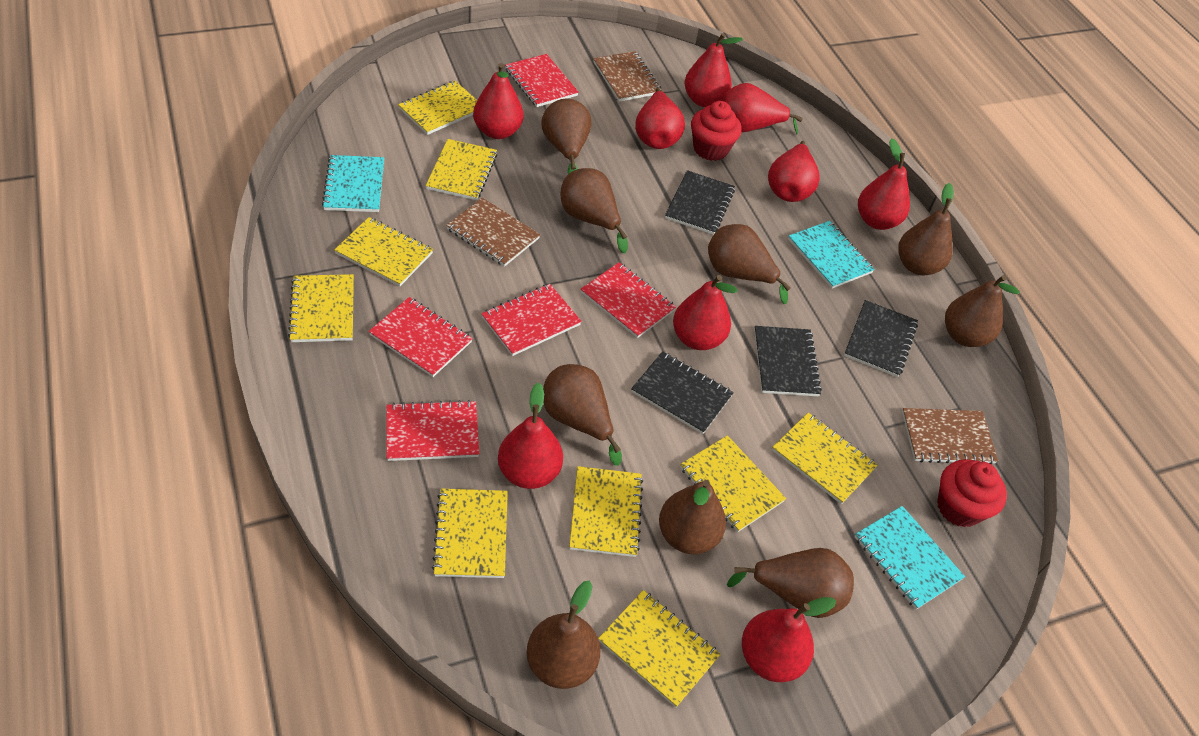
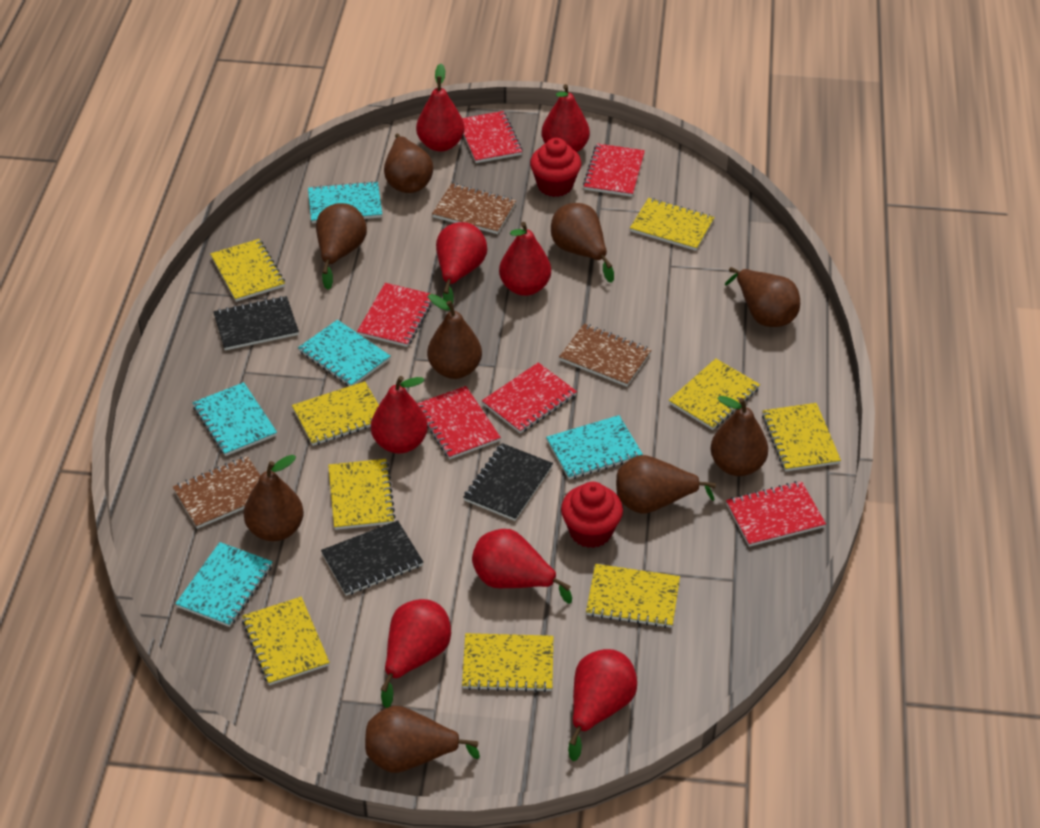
black notebook: [631,351,734,434] [665,170,735,235] [754,326,822,396] [844,300,918,377] = 4 -> [213,296,299,350] [321,520,423,596] [463,443,553,521] = 3
red notebook: [368,297,473,377] [386,400,479,461] [481,284,582,356] [505,54,579,107] [581,262,676,338] = 5 -> [357,283,432,347] [417,386,501,459] [462,111,523,163] [482,362,577,433] [583,144,645,197] [726,481,826,547] = 6
red pear: [473,63,524,139] [498,382,563,489] [635,88,685,149] [673,275,738,350] [684,33,743,107] [723,83,803,134] [742,597,836,682] [768,141,820,202] [858,138,910,230] = 9 -> [371,376,428,454] [380,599,451,708] [416,64,464,152] [436,222,487,304] [472,529,572,604] [499,222,551,296] [542,84,590,152] [568,649,637,761] = 8
turquoise notebook: [322,155,384,212] [788,221,875,289] [855,506,965,610] = 3 -> [175,542,272,627] [192,382,277,456] [298,320,390,386] [308,181,382,223] [546,415,643,480] = 5

